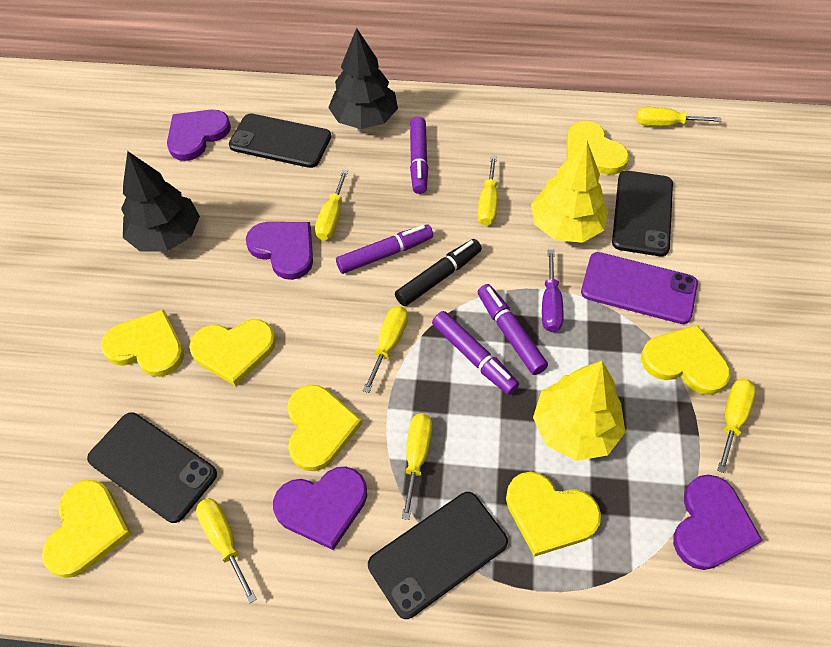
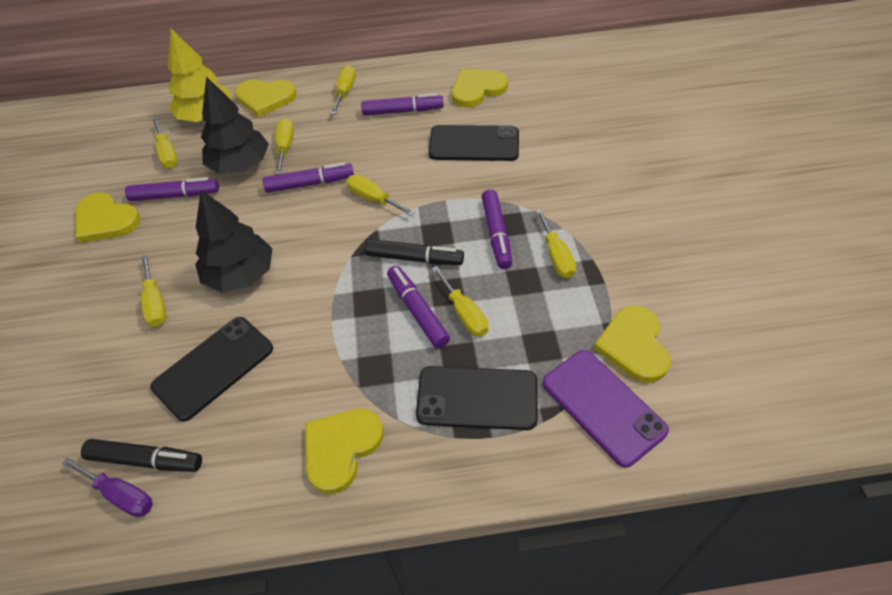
black marker: [395,239,482,306] = 1 -> [81,439,202,472] [365,239,464,265] = 2
black phone: [87,412,217,523] [229,114,331,168] [368,492,508,619] [612,171,673,256] = 4 -> [150,317,273,421] [416,366,538,430] [428,125,519,161] = 3
purple heart: [167,110,231,161] [246,222,313,280] [273,467,367,550] [673,475,762,570] = 4 -> none = 0
purple marker: [336,224,433,274] [410,117,428,194] [432,311,519,395] [478,284,548,375] = 4 -> [125,177,219,201] [263,162,354,193] [361,93,444,115] [387,266,450,348] [482,189,512,269] = 5
yellow heart: [42,480,132,578] [101,309,184,377] [189,319,276,386] [287,385,362,471] [506,472,601,557] [567,121,629,174] [641,325,730,395] = 7 -> [75,193,141,243] [235,79,297,117] [305,409,383,494] [452,69,508,107] [594,305,670,383] = 5
yellow tree: [531,140,609,243] [533,361,625,461] = 2 -> [168,29,231,122] = 1

